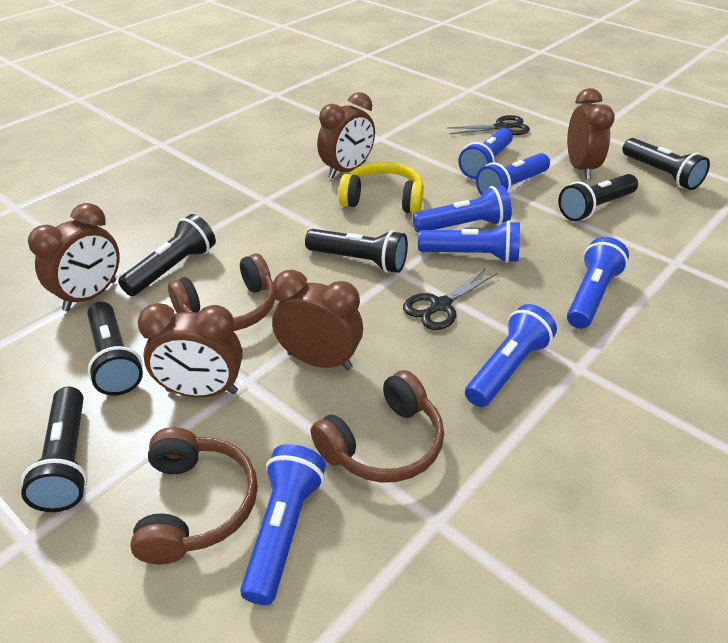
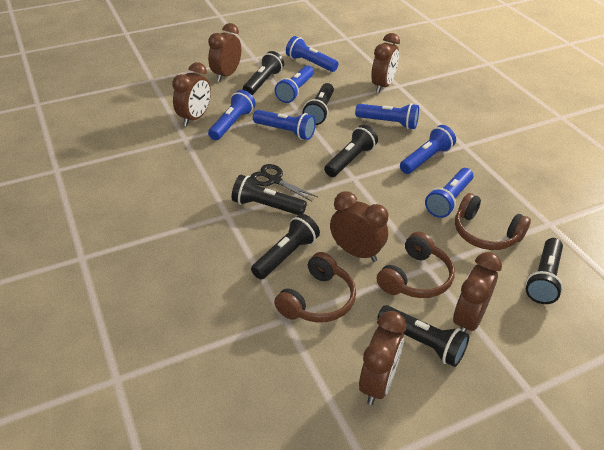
black flashlight: [21,387,88,512] [87,302,143,396] [118,214,216,296] [305,229,408,273] [558,174,638,221] [622,138,710,190] = 6 -> [232,175,307,215] [243,51,284,95] [251,214,320,279] [302,83,334,125] [324,125,378,177] [377,305,469,367] [526,238,563,304] = 7
black scissors: [403,268,497,330] [447,115,530,135] = 2 -> [250,164,318,202] = 1
brown clock: [28,203,120,311] [137,303,243,398] [272,270,363,370] [317,92,375,179] [567,88,615,179] = 5 -> [172,62,211,126] [208,23,241,82] [330,191,388,262] [359,311,406,405] [371,33,400,93] [453,252,502,333] = 6
yellow headphones: [338,162,424,214] = 1 -> none = 0

